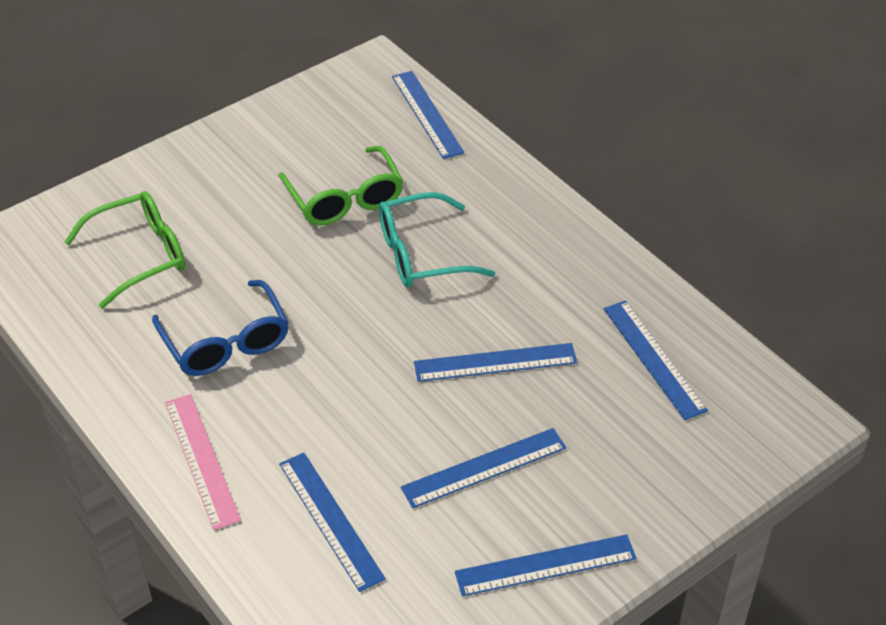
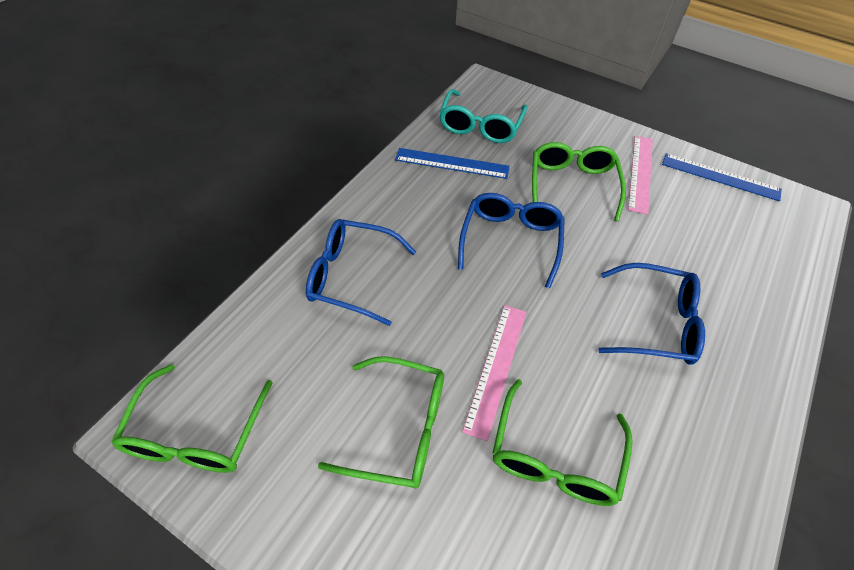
blue glasses: [152,280,289,376] = 1 -> [306,219,416,326] [458,193,565,288] [598,263,705,365] = 3
blue ruler: [279,453,386,592] [392,71,464,159] [401,428,566,508] [414,343,577,382] [455,534,636,597] [604,300,708,420] = 6 -> [395,148,510,179] [662,153,782,201] = 2
green glasses: [65,191,185,309] [278,146,403,225] = 2 -> [111,364,272,473] [318,356,444,489] [492,379,633,506] [532,142,626,221] = 4
pink ruler: [165,394,241,530] = 1 -> [462,305,526,441] [628,136,653,215] = 2

